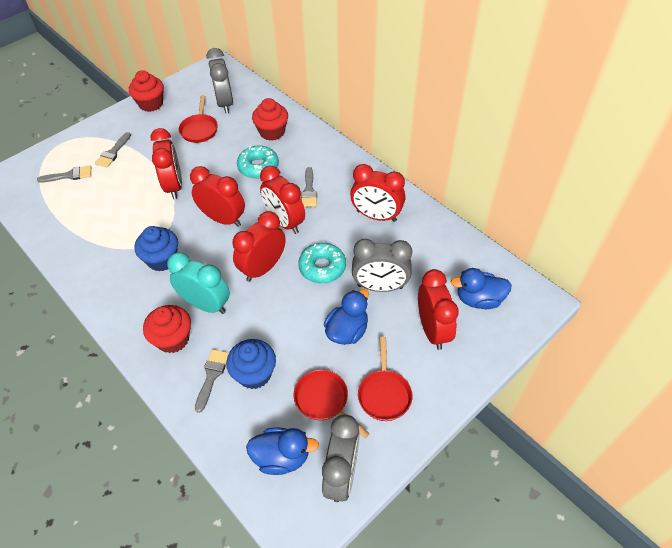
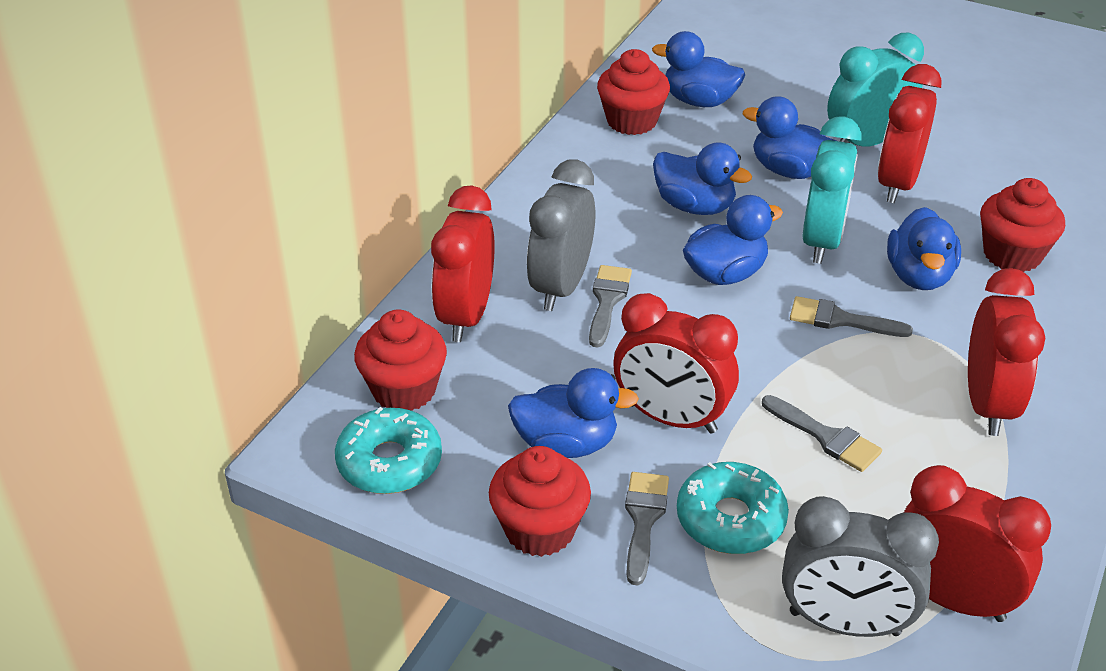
blue cupcake: [134,226,178,271] [226,339,276,389] = 2 -> none = 0
blue duck: [246,427,319,475] [324,289,369,345] [451,268,512,309] = 3 -> [508,368,639,458] [652,31,745,107] [653,142,752,215] [683,195,783,285] [743,96,836,179] [887,207,961,290] = 6
grey clock: [206,48,233,113] [322,415,360,502] [352,239,412,292] = 3 -> [527,159,596,311] [782,496,939,637] = 2
red clock: [151,128,182,199] [190,166,245,227] [232,211,286,282] [260,166,305,234] [350,164,405,222] [418,269,459,350] = 6 -> [431,185,495,342] [614,293,739,433] [878,64,942,203] [904,465,1051,622] [968,268,1045,436] = 5
red cupcake: [129,70,164,112] [143,305,191,353] [252,98,288,141] = 3 -> [354,309,447,411] [489,446,591,557] [597,49,670,135] [980,178,1065,272] = 4
red pan: [179,95,218,143] [294,369,370,438] [358,337,412,421] = 3 -> none = 0
turquoise clock: [167,252,230,314] = 1 -> [803,116,861,264] [827,32,924,147] = 2

